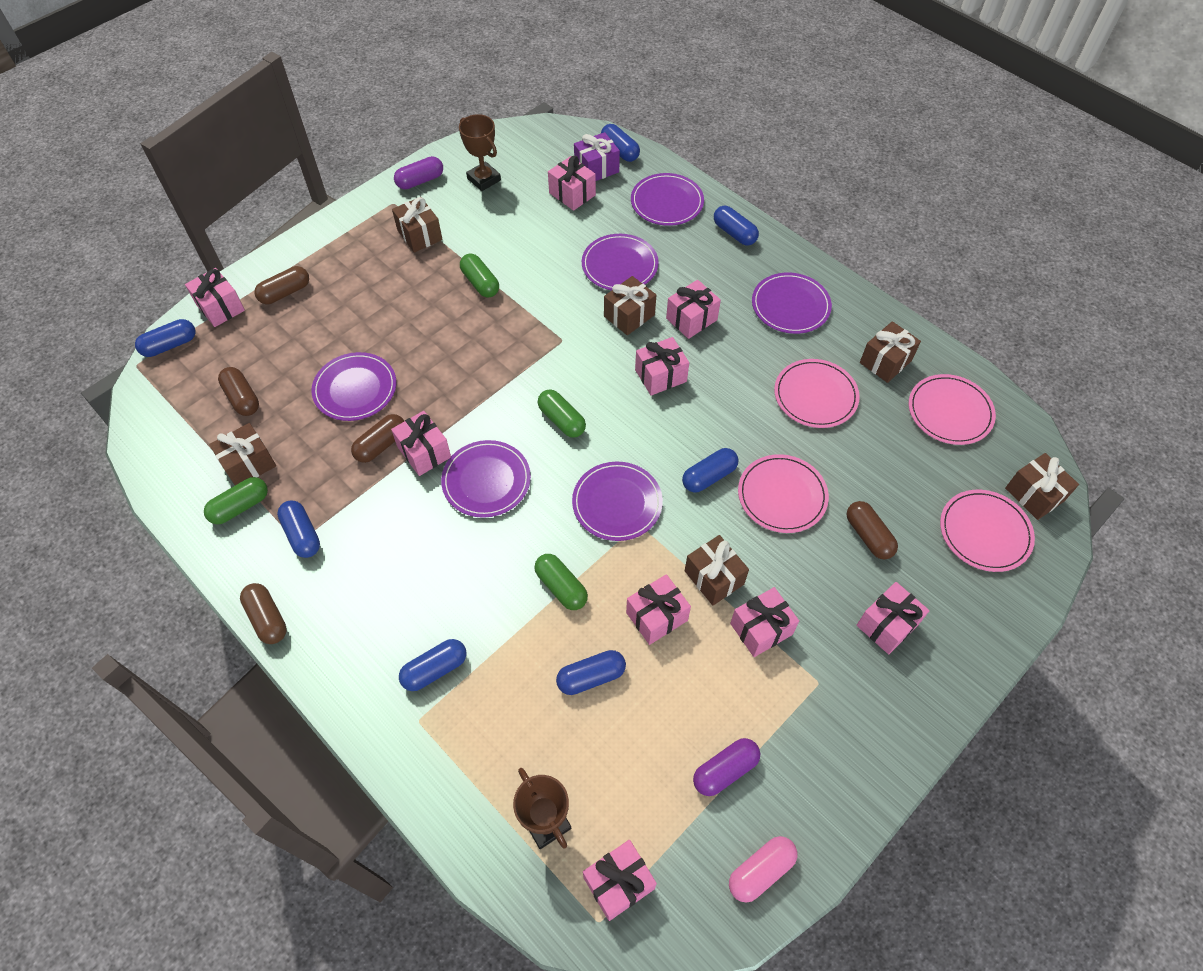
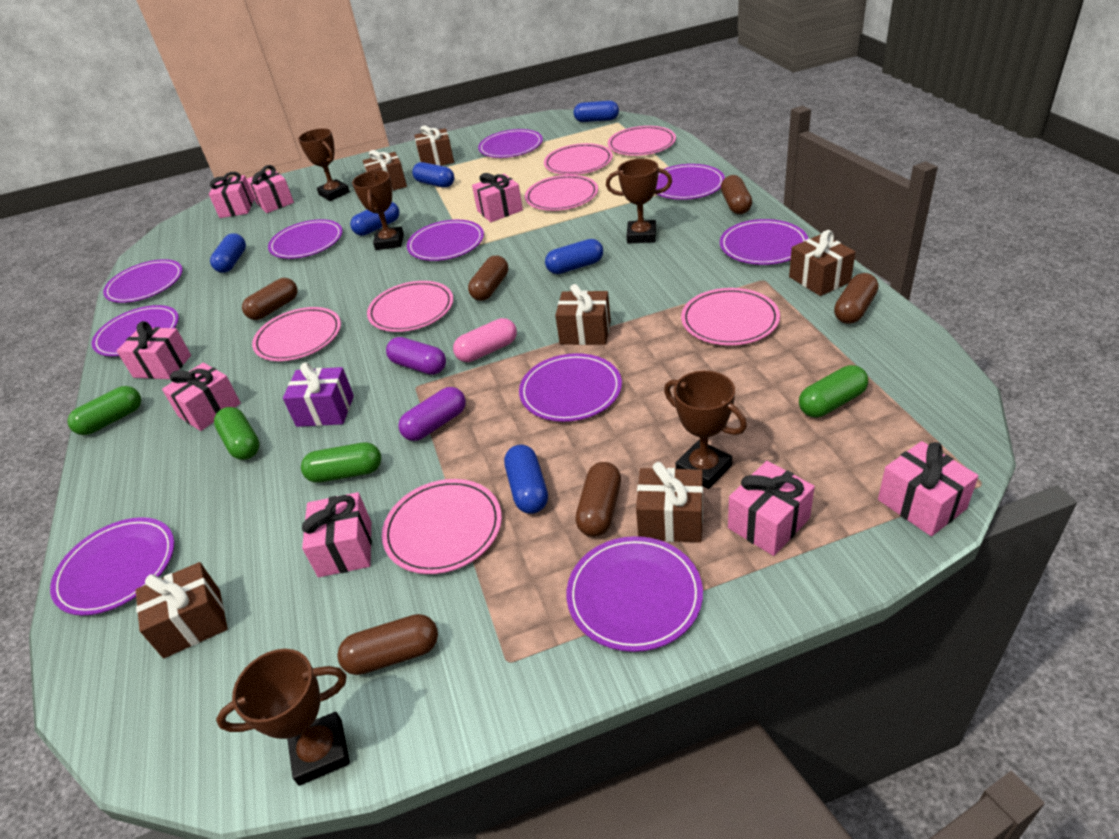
blue capsule: [135,319,195,357] [277,500,320,558] [399,639,466,691] [556,650,626,695] [601,124,640,162] [682,448,739,493] [714,206,759,246] = 7 -> [210,233,246,273] [350,202,399,236] [412,162,454,188] [504,445,548,514] [545,239,603,274] [574,101,619,122] = 6
brown capsule: [218,367,259,416] [240,583,287,644] [254,266,309,304] [351,414,404,463] [847,501,898,559] = 5 -> [242,278,298,320] [337,614,438,675] [468,255,508,301] [575,462,621,537] [721,175,752,214] [834,273,878,324] = 6
brown trophy: [459,114,501,191] [513,768,571,849] = 2 -> [216,649,350,786] [298,128,350,201] [352,170,404,250] [606,159,672,244] [664,371,747,489] = 5
pink gift: [185,268,245,327] [391,411,451,476] [548,156,596,211] [583,840,657,921] [626,574,691,645] [635,337,689,396] [666,280,721,339] [730,587,799,657] [857,582,930,654] = 9 -> [117,321,191,379] [162,363,241,431] [209,172,254,218] [246,165,294,213] [302,492,372,577] [472,173,523,222] [728,461,815,556] [878,441,979,536] = 8
pink plate: [738,454,829,533] [774,359,860,428] [909,374,996,445] [940,490,1035,572] = 4 -> [252,307,341,361] [367,281,453,332] [382,479,502,574] [525,175,598,211] [544,143,613,175] [608,126,676,156] [681,288,780,345] = 7
purple plate: [311,352,396,421] [441,440,531,518] [572,462,663,541] [582,234,659,291] [631,173,704,226] [752,273,832,334] = 6 -> [50,517,174,616] [91,305,179,356] [103,259,183,303] [268,219,343,259] [407,220,484,261] [478,129,543,158] [519,353,622,422] [567,536,703,652] [656,164,725,200] [720,219,808,265] = 10

